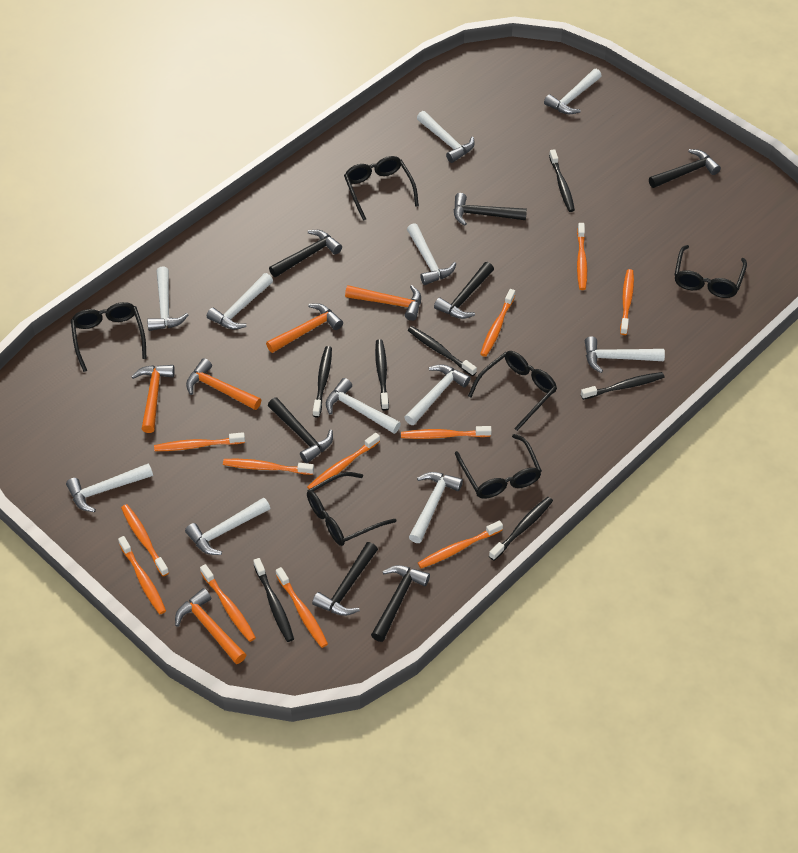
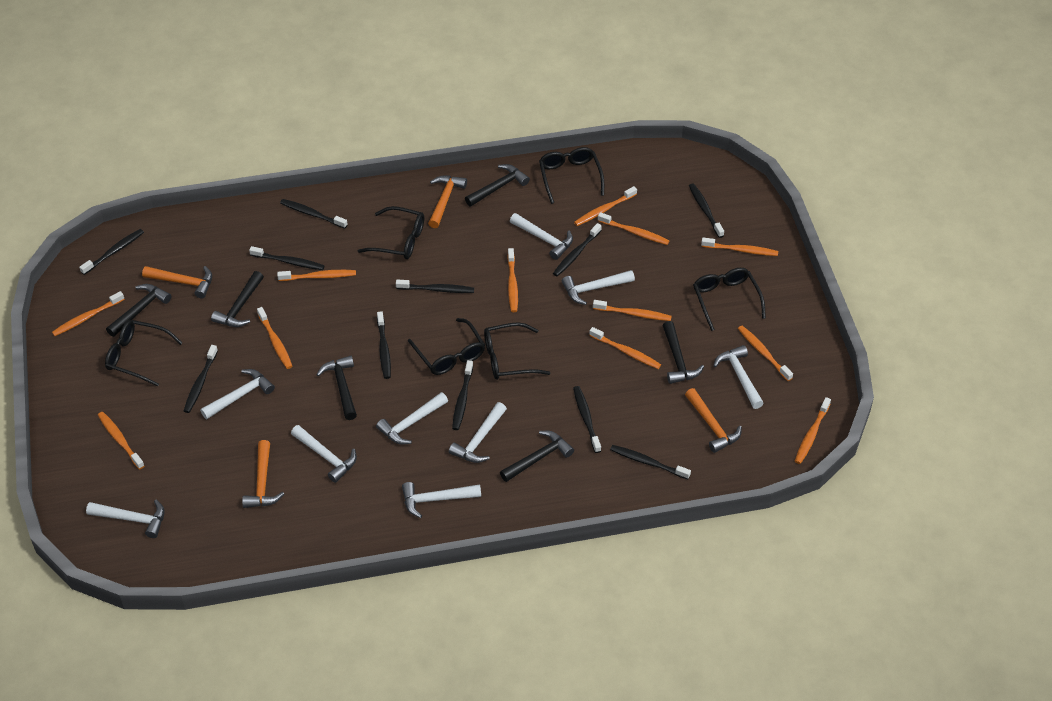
black hammer: [268,397,333,463] [269,230,342,277] [312,542,378,616] [371,565,430,642] [434,262,494,319] [454,193,527,226] [649,149,721,188] = 7 -> [106,284,172,337] [211,271,264,327] [316,356,357,420] [465,164,530,206] [500,431,574,482] [663,321,704,384] = 6
black toothbrush: [253,558,294,642] [313,346,332,418] [375,339,389,411] [408,326,477,376] [489,497,553,561] [549,149,575,212] [581,372,665,400] = 7 -> [79,229,144,275] [184,345,218,413] [249,246,325,270] [280,199,348,229] [377,311,391,379] [396,280,474,293] [452,360,473,430] [553,223,602,276] [573,386,601,453] [610,445,691,479] [689,183,724,238] = 11
orange hammer: [131,365,175,433] [175,588,246,664] [186,358,261,410] [266,303,343,353] [345,285,421,321] = 5 -> [142,266,212,299] [242,440,284,508] [428,176,467,228] [685,388,742,453] = 4
white hammer: [66,463,153,512] [147,267,188,331] [185,497,270,555] [207,273,273,330] [326,378,401,434] [404,364,471,425] [407,223,456,285] [409,472,463,543] [417,111,475,163] [544,69,602,114] [585,337,665,373] = 11 -> [86,500,165,538] [200,369,275,419] [291,425,357,483] [376,392,448,445] [402,482,481,518] [449,402,507,463] [510,213,573,260] [562,270,635,305] [713,345,764,409] = 9

